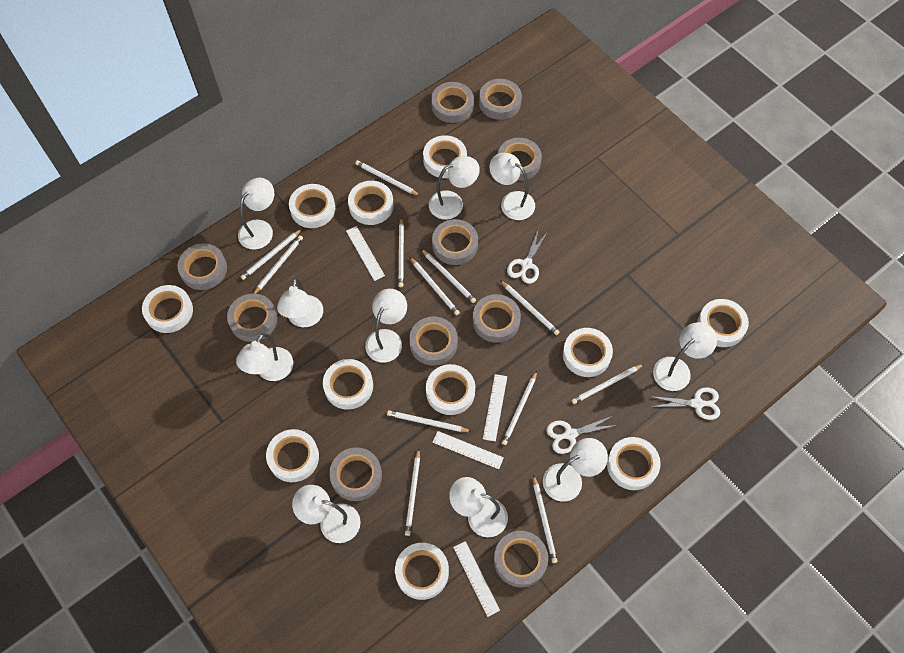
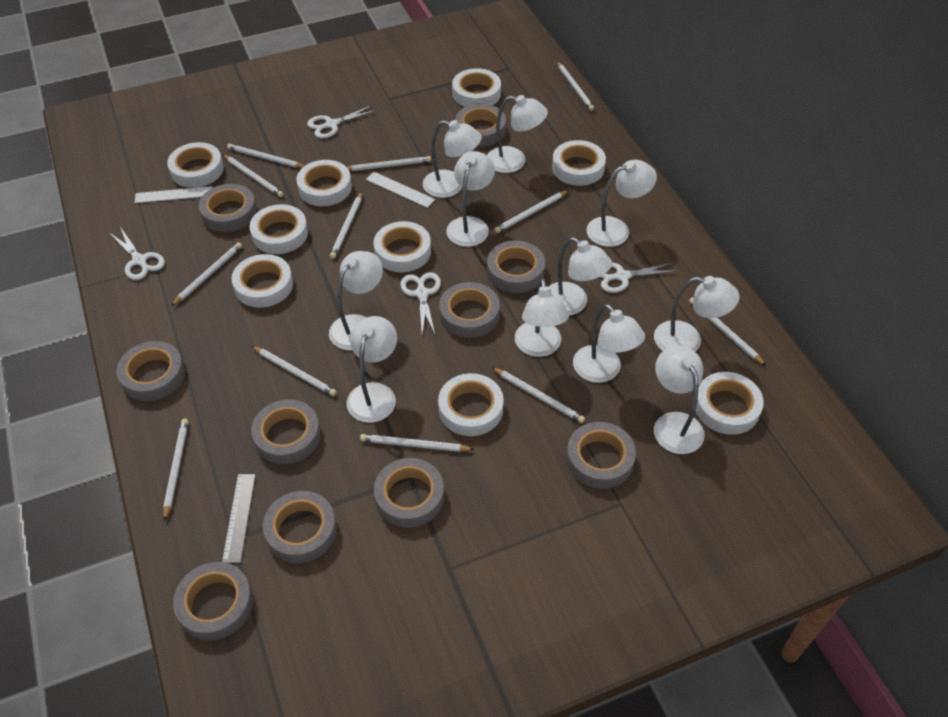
grey ruler: none = 0 -> [222,474,256,563] = 1
white lamp: [236,333,293,381] [238,178,274,250] [277,278,323,327] [292,485,360,543] [365,289,407,363] [429,156,480,220] [449,477,508,537] [490,153,535,220] [543,438,608,502] [653,322,717,391] = 10 -> [329,251,383,350] [347,316,397,423] [423,120,482,198] [446,151,495,247] [487,95,548,173] [515,278,569,357] [548,237,612,316] [573,304,645,383] [586,160,657,247] [654,276,740,352] [654,345,705,454] = 11
white ruler: [346,226,385,281] [432,431,504,469] [453,541,500,617] [483,374,507,442] = 4 -> [135,186,213,203] [366,172,435,208] = 2
white scissors: [507,228,548,284] [546,416,618,454] [649,387,720,420] = 3 -> [110,227,165,280] [307,105,377,138] [400,272,441,334] [600,262,677,293] = 4
white tape: [142,285,193,333] [266,429,319,482] [289,184,335,228] [323,359,373,410] [348,181,394,225] [395,543,449,600] [423,135,467,178] [426,364,475,415] [563,328,613,377] [607,437,661,490] [697,299,749,347] = 11 -> [167,142,224,188] [232,254,293,308] [249,204,308,254] [296,160,352,206] [374,221,431,272] [438,373,504,436] [452,68,501,107] [552,140,606,186] [696,372,764,435] = 9

